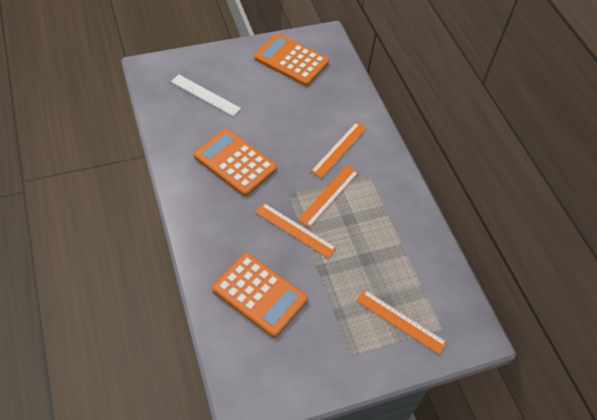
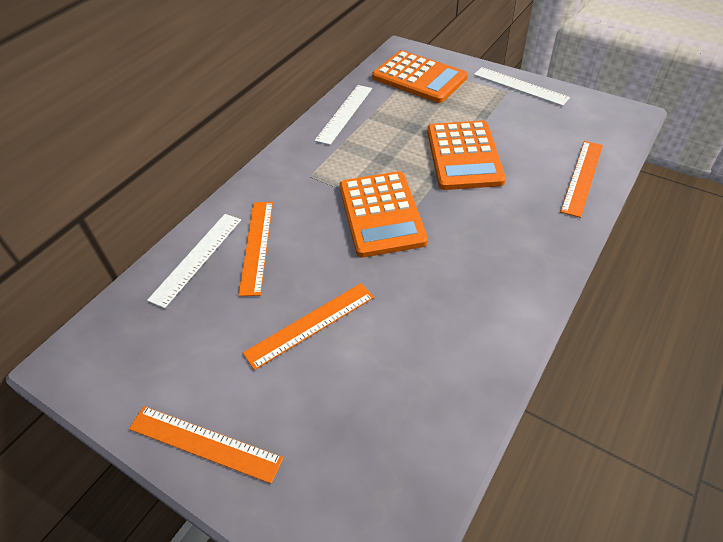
white ruler: [171,74,241,117] = 1 -> [147,214,241,308] [314,85,372,145] [474,67,570,106] = 3

